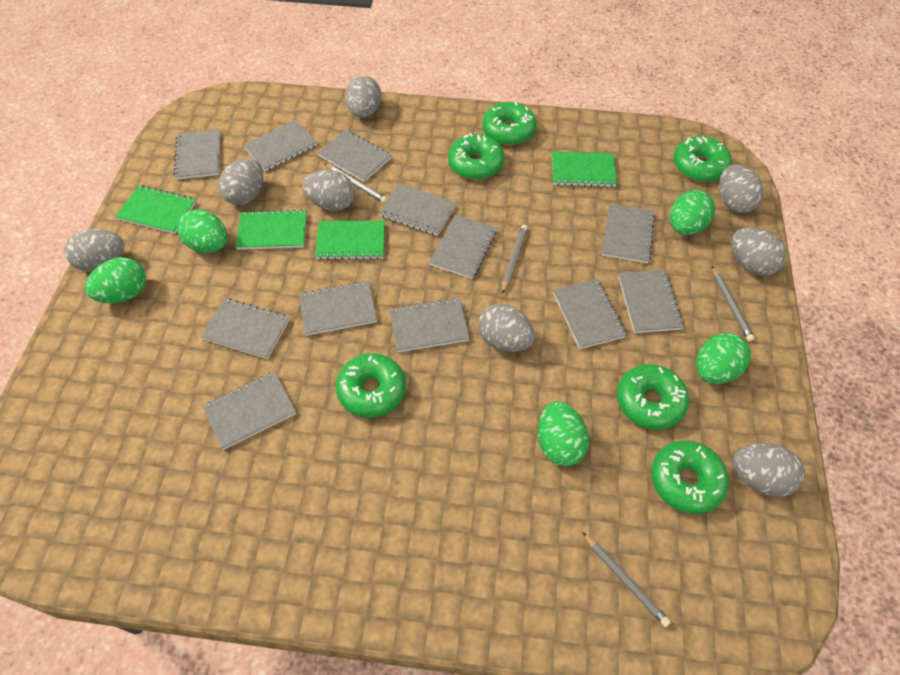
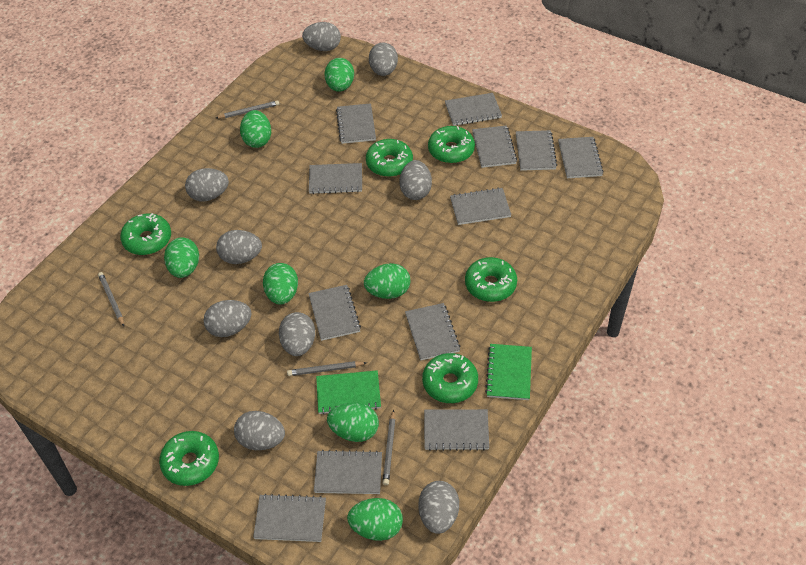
green egg: [85,257,146,303] [177,209,227,253] [538,401,589,466] [670,190,715,235] [696,333,751,384] = 5 -> [164,237,199,278] [240,110,271,148] [263,263,298,305] [325,58,354,92] [327,403,379,442] [347,498,403,541] [364,263,410,299] = 7
green notebook: [115,185,196,234] [236,209,307,250] [315,221,385,260] [552,151,617,187] = 4 -> [316,370,381,415] [485,344,532,400] = 2
grey egg: [65,229,124,272] [218,158,263,205] [302,170,355,211] [345,76,381,118] [478,304,535,352] [719,164,764,213] [731,227,786,276] [733,443,805,497] = 8 -> [185,168,229,201] [204,300,251,337] [216,230,262,264] [234,411,285,450] [279,312,315,356] [302,22,341,51] [369,42,398,76] [400,160,432,200] [418,481,459,534] = 9

